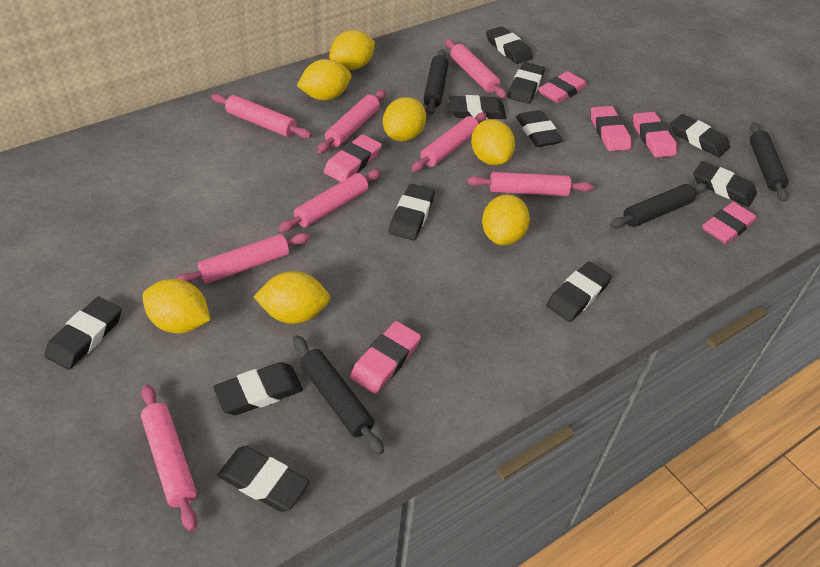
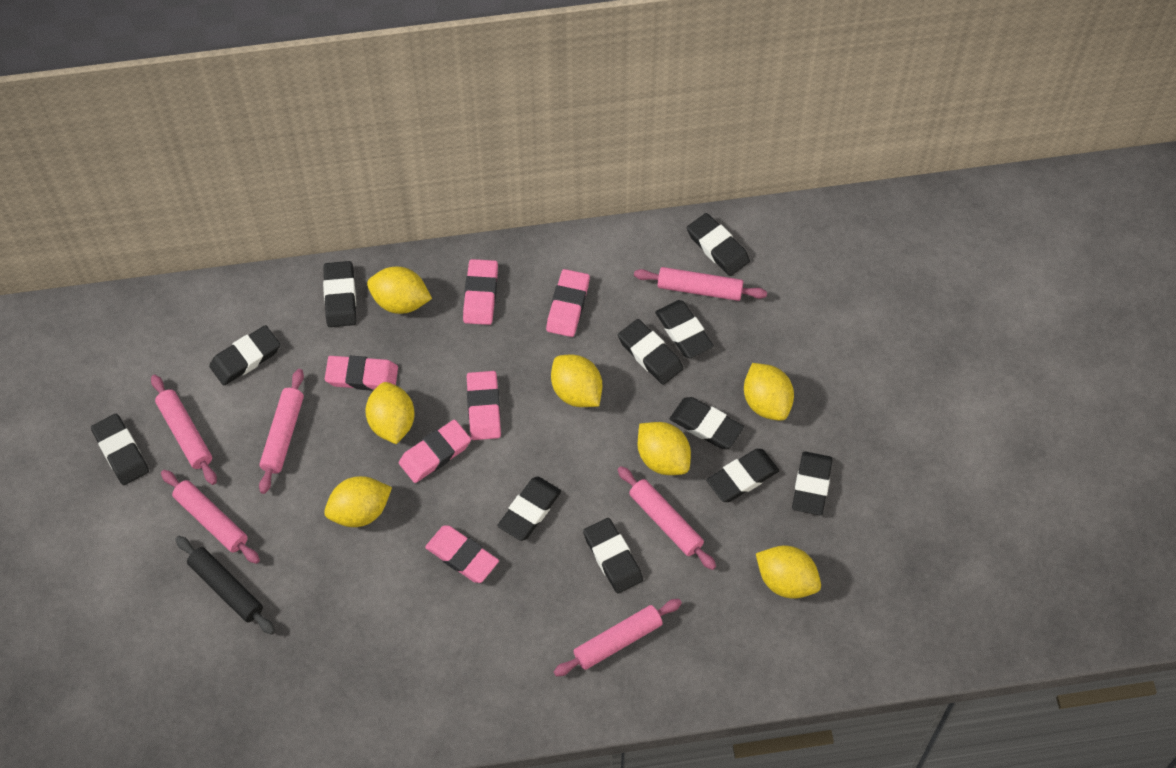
black rolling pin: [293,335,384,455] [424,49,449,115] [610,183,707,228] [750,122,788,202] = 4 -> [175,536,275,634] = 1
pink rolling pin: [141,385,198,531] [175,233,310,284] [211,94,312,139] [278,169,381,232] [317,90,386,153] [412,112,487,172] [445,39,507,99] [467,172,593,196] = 8 -> [151,375,217,485] [161,470,260,564] [259,369,304,494] [554,599,682,677] [618,466,716,570] [634,267,767,301] = 6

